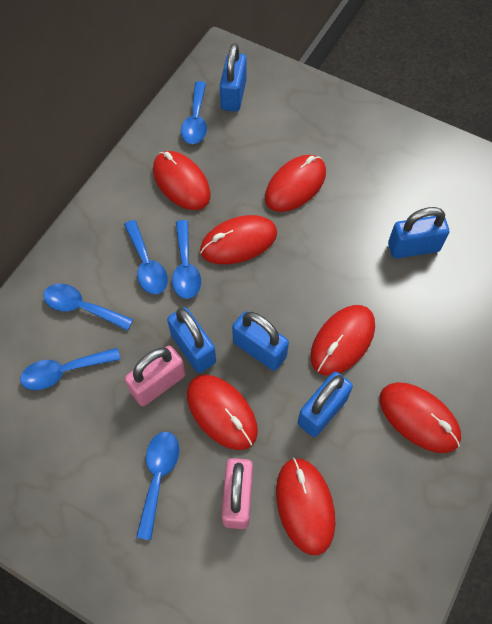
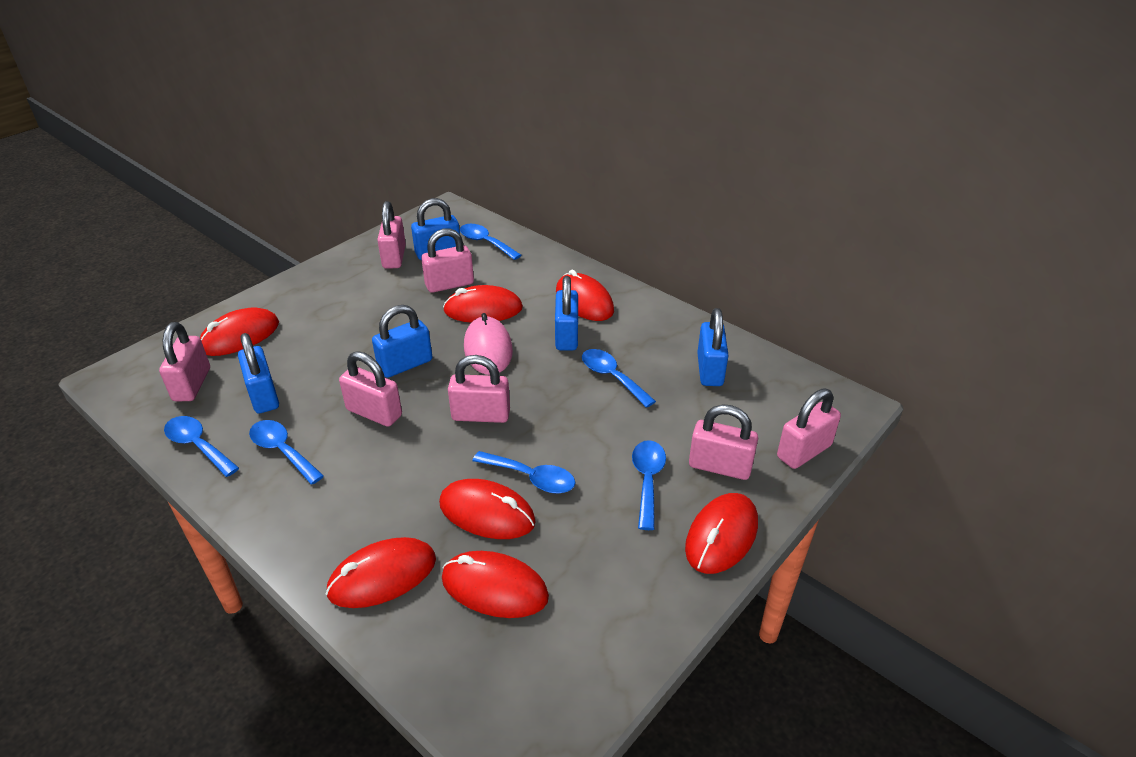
pink mouse: none = 0 -> [464,313,513,375] = 1
pink padlock: [125,346,186,406] [221,458,253,529] = 2 -> [159,322,210,401] [339,351,402,427] [377,201,406,269] [421,228,474,293] [448,355,510,423] [689,404,758,480] [777,389,841,469] = 7

